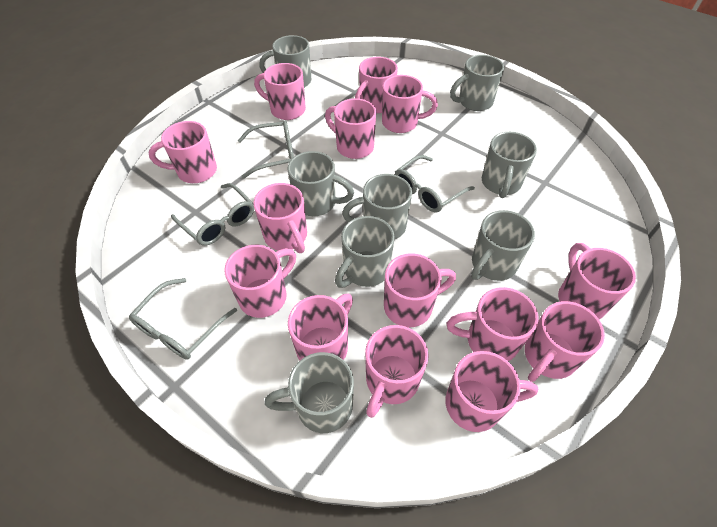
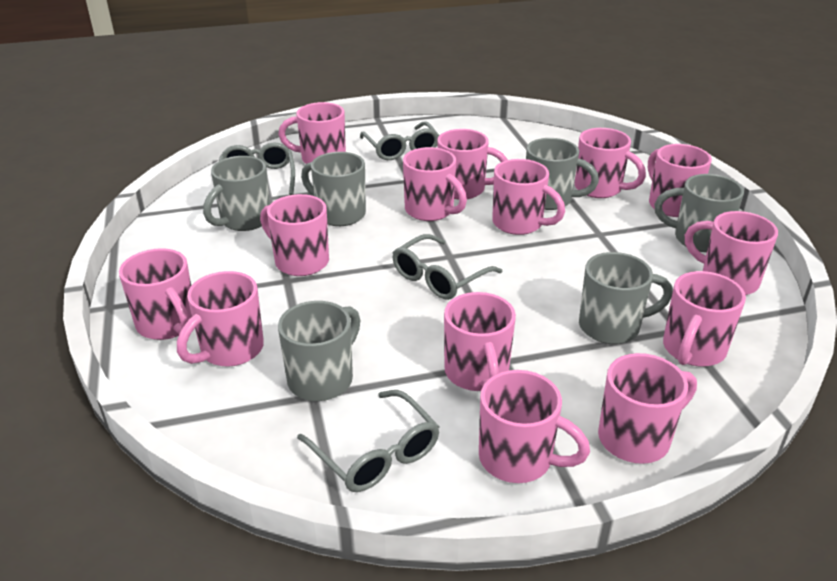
grey mug: [259,35,311,88] [264,352,354,433] [288,151,354,216] [335,216,395,288] [342,174,412,240] [450,55,504,111] [471,210,535,281] [482,132,537,198] = 8 -> [203,156,270,231] [278,301,360,401] [301,152,366,226] [526,138,599,210] [579,252,673,344] [654,174,744,252] = 6

